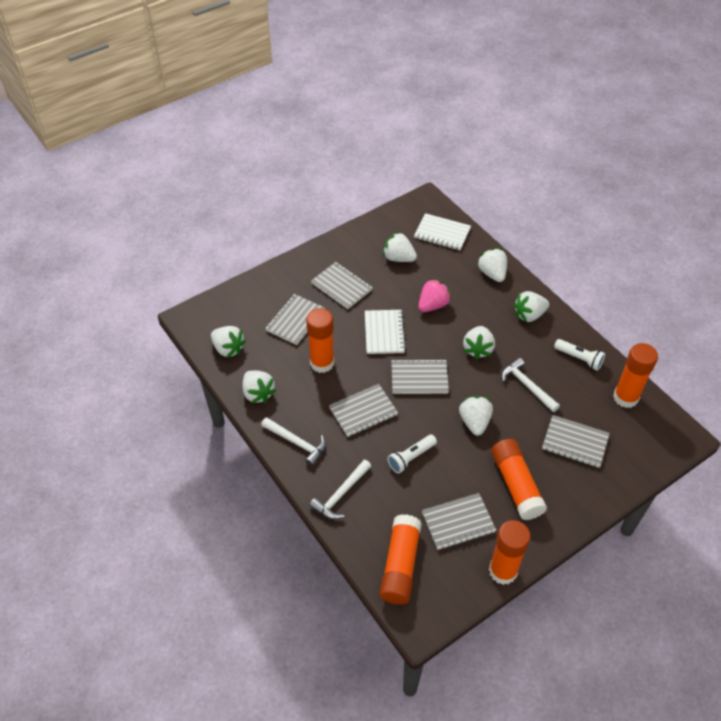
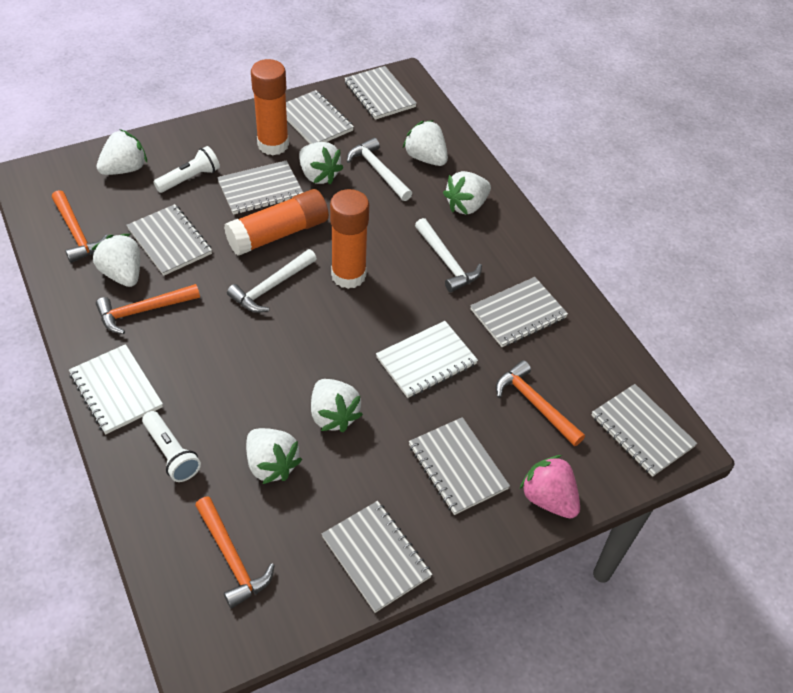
grey notebook: [265,294,325,345] [311,262,373,309] [329,384,398,437] [391,359,449,394] [422,493,496,550] [542,415,610,468] = 6 -> [127,204,212,276] [217,160,303,215] [286,90,354,144] [322,501,433,613] [344,66,417,120] [409,417,510,515] [470,277,568,347] [592,384,697,477] = 8
orange glue stick: [306,308,334,373] [380,514,422,605] [489,520,531,585] [491,439,547,520] [613,343,658,408] = 5 -> [224,189,329,256] [251,59,289,155] [330,189,369,289] = 3
orange hammer: none = 0 -> [52,190,108,263] [96,284,200,334] [195,496,275,608] [496,360,585,446] = 4

